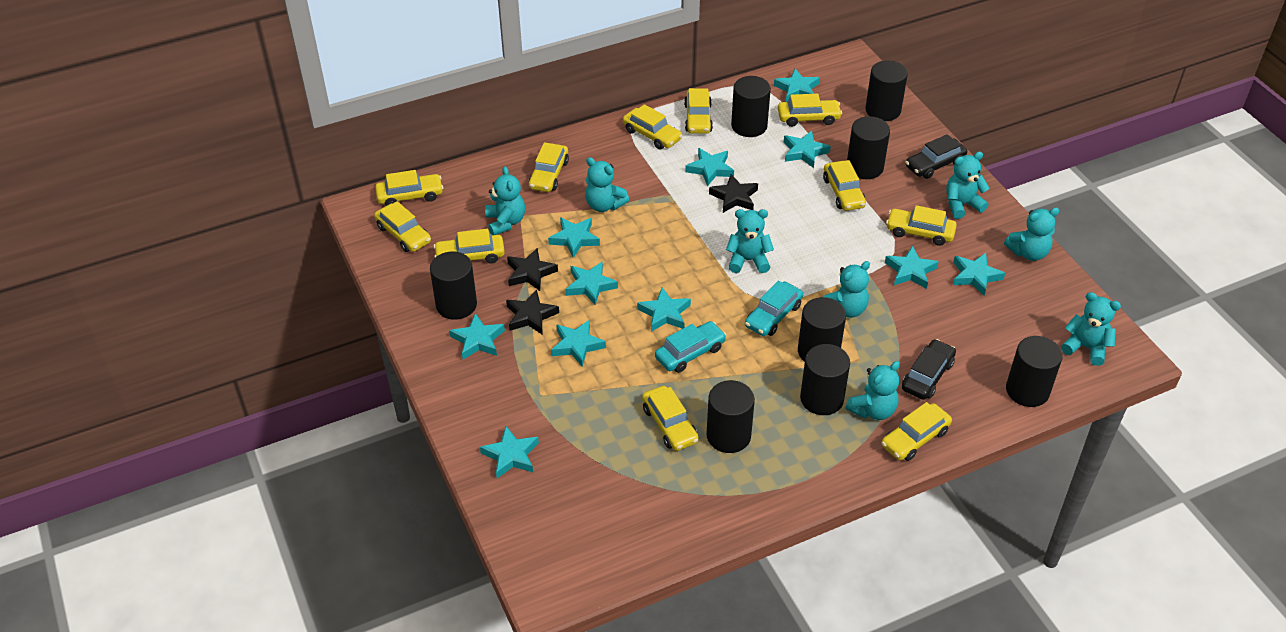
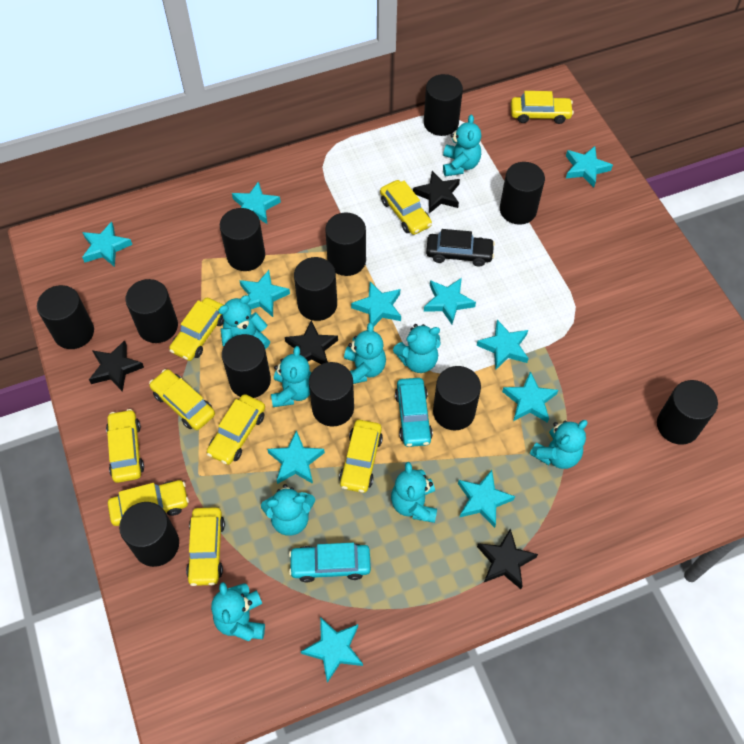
black car: [902,339,956,400] [905,134,967,179] = 2 -> [426,229,495,267] = 1
black cylinder: [430,251,477,320] [707,380,755,453] [731,76,771,137] [798,297,846,362] [800,344,850,415] [847,116,890,179] [865,60,908,121] [1006,336,1063,407] = 8 -> [37,285,94,349] [119,502,179,567] [125,279,178,343] [220,208,265,271] [222,334,271,398] [294,257,337,321] [309,362,354,427] [325,213,366,276] [424,74,463,136] [433,366,481,431] [500,162,545,225] [657,380,718,445] = 12
black star: [506,289,559,335] [507,248,558,291] [709,174,758,213] = 3 -> [89,340,144,392] [285,320,338,364] [413,171,460,213] [477,528,538,589] = 4
turquoise teddy bear: [485,166,525,235] [585,157,629,212] [726,209,774,273] [823,261,870,318] [845,361,900,420] [946,152,989,219] [1004,208,1060,261] [1061,292,1121,366] = 8 -> [211,582,265,641] [218,295,270,349] [261,484,315,536] [271,346,311,407] [344,322,386,384] [391,462,437,523] [393,324,440,373] [443,115,481,176] [530,420,588,469] = 9
yellow car: [374,201,431,252] [375,170,443,206] [434,229,505,264] [529,142,569,192] [623,104,682,150] [642,386,699,451] [684,88,713,134] [778,94,842,127] [823,160,866,211] [881,402,952,461] [886,205,957,246] = 11 -> [106,409,144,483] [108,480,189,526] [149,369,215,430] [169,298,224,361] [186,507,225,586] [207,394,265,465] [339,420,383,493] [380,180,432,235] [511,91,574,124] = 9

